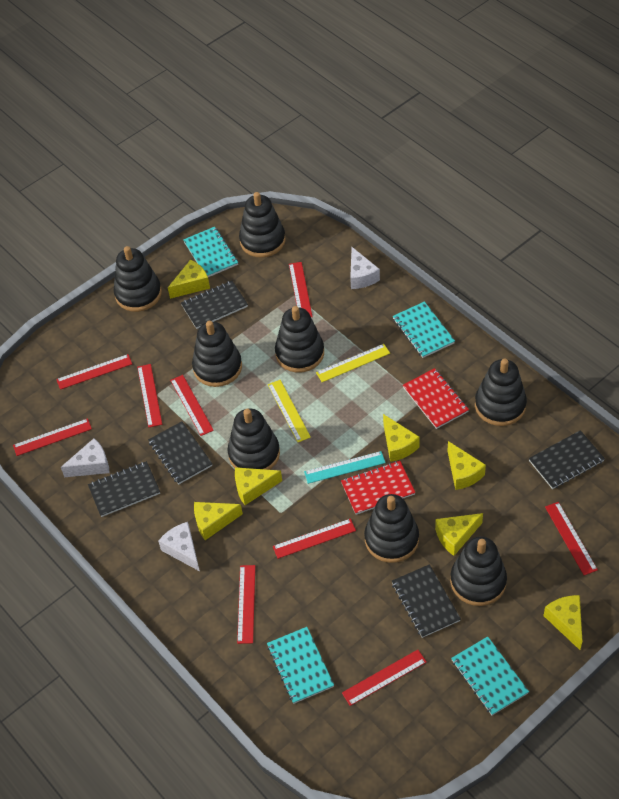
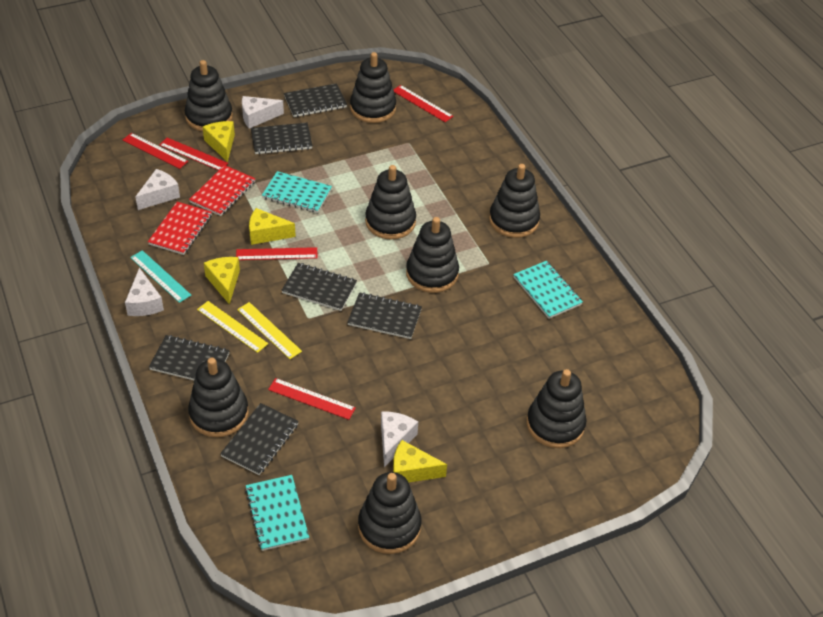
black notebook: [88,461,160,517] [148,421,212,484] [181,281,248,329] [392,564,461,638] [529,430,605,489] = 5 -> [149,335,230,380] [220,403,299,475] [251,123,312,154] [281,263,357,311] [284,83,347,117] [347,292,422,339] = 6
red ruler: [13,418,92,456] [56,354,132,390] [137,364,162,427] [170,375,214,436] [237,565,255,644] [273,519,356,559] [289,262,313,317] [342,650,426,706] [545,502,598,575] = 9 -> [123,133,189,169] [159,138,228,170] [236,247,317,260] [268,378,356,420] [394,85,454,122] = 5
turquoise notebook: [183,227,238,277] [267,627,334,704] [393,301,455,358] [451,636,529,715] = 4 -> [245,475,309,551] [262,171,332,213] [513,261,583,319] = 3
white cheese: [61,438,110,477] [158,522,200,571] [350,247,380,289] = 3 -> [125,268,164,316] [135,169,180,210] [242,96,284,129] [381,411,418,467] = 4
yellow cheese: [168,260,210,299] [194,502,243,540] [235,467,282,505] [383,414,420,462] [435,513,483,556] [448,441,486,490] [543,595,583,650] = 7 -> [203,121,235,162] [204,257,240,305] [249,208,296,245] [393,440,447,482] = 4

